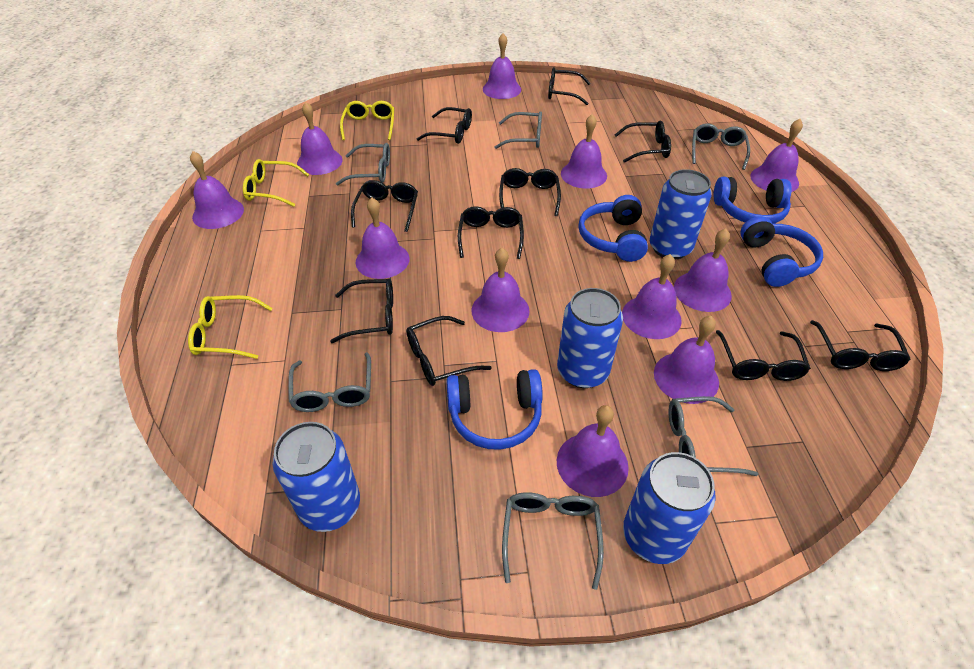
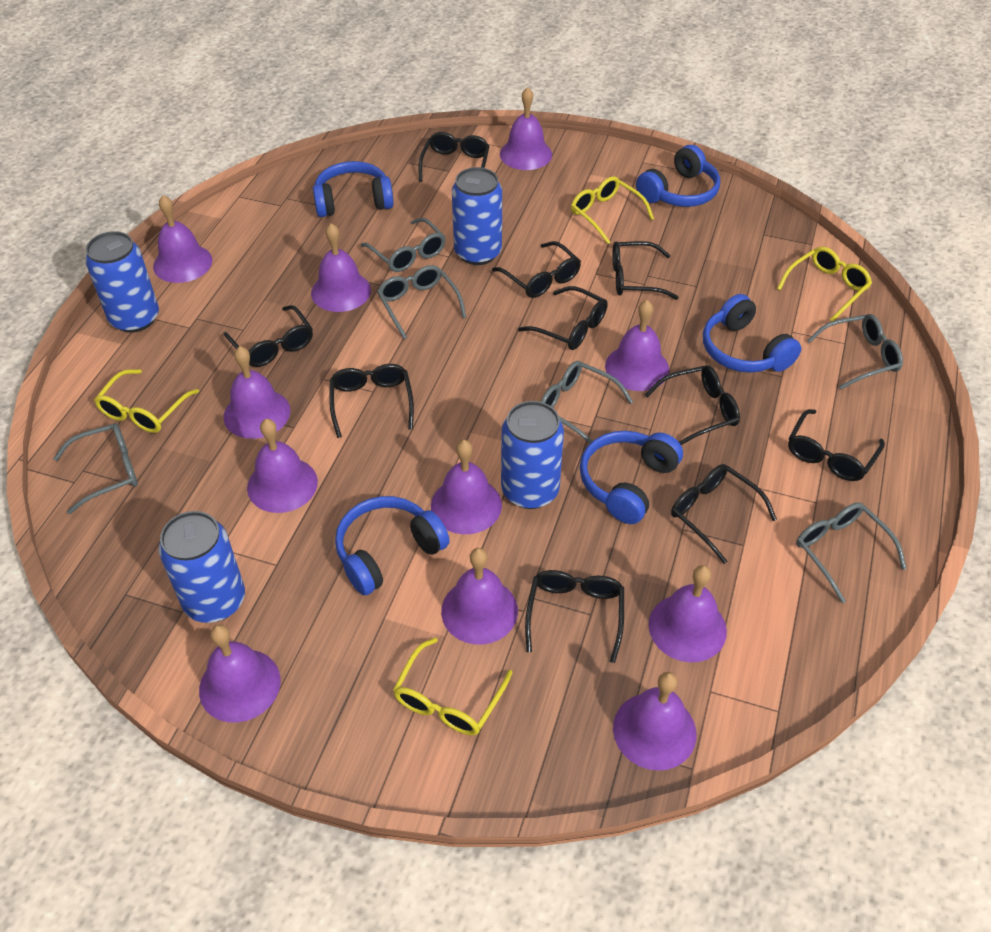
blue headphones: [446,369,543,450] [578,195,648,262] [713,177,792,224] [740,216,823,287] = 4 -> [313,161,394,217] [335,496,450,595] [580,431,683,524] [636,145,720,207] [703,294,801,373] = 5
yellow glasses: [188,295,273,359] [243,159,309,207] [340,101,394,140] = 3 -> [94,369,199,433] [393,638,512,735] [571,176,654,244] [777,247,872,321] = 4

